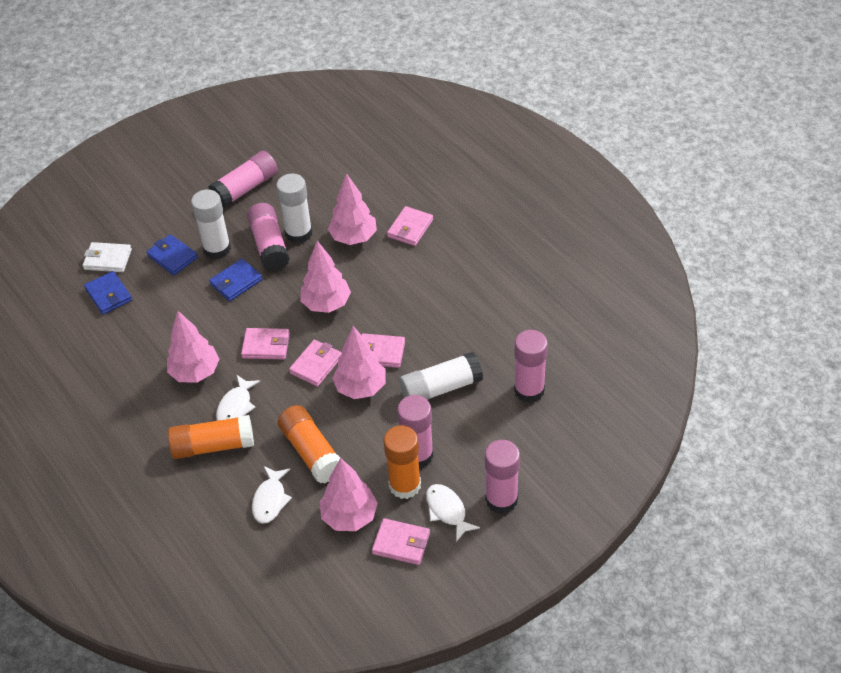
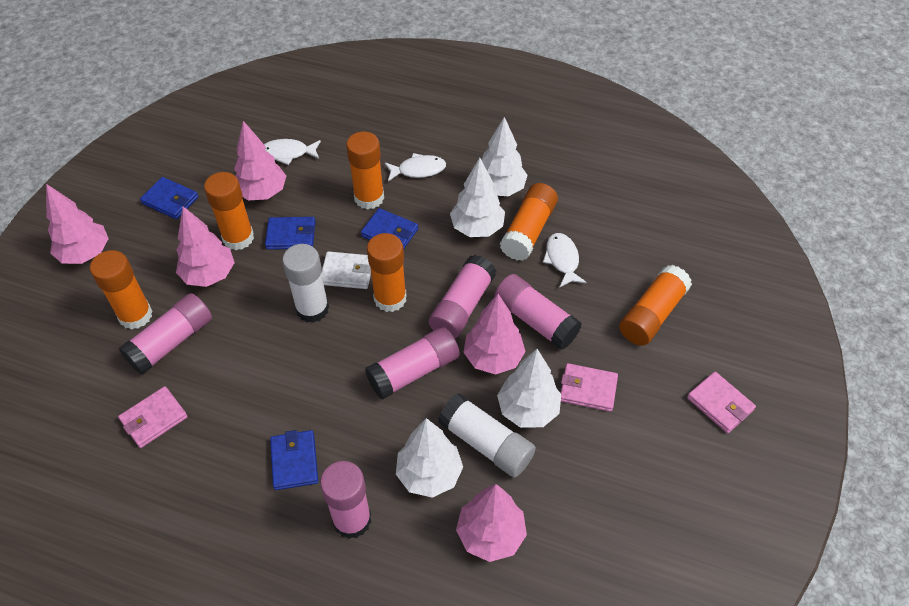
blue wallet: [84,271,132,314] [146,234,198,275] [209,259,262,301] = 3 -> [140,177,198,219] [265,217,316,250] [270,430,318,490] [361,208,418,250] = 4
orange glue stick: [168,415,254,459] [277,405,340,483] [384,425,421,499] = 3 -> [90,250,152,330] [204,172,254,250] [346,131,384,210] [367,233,407,312] [500,183,558,261] [619,265,692,346] = 6
pink wallet: [241,328,290,360] [289,340,342,387] [361,333,405,368] [372,518,430,565] [387,206,433,246] = 5 -> [118,386,188,448] [561,363,618,412] [687,372,756,433] = 3
white glue stick: [191,189,231,260] [276,174,312,243] [399,352,483,400] = 3 -> [282,244,329,323] [438,393,536,477] = 2
white tree: none = 0 -> [396,418,463,498] [450,158,505,237] [482,117,528,196] [497,349,561,428] = 4

